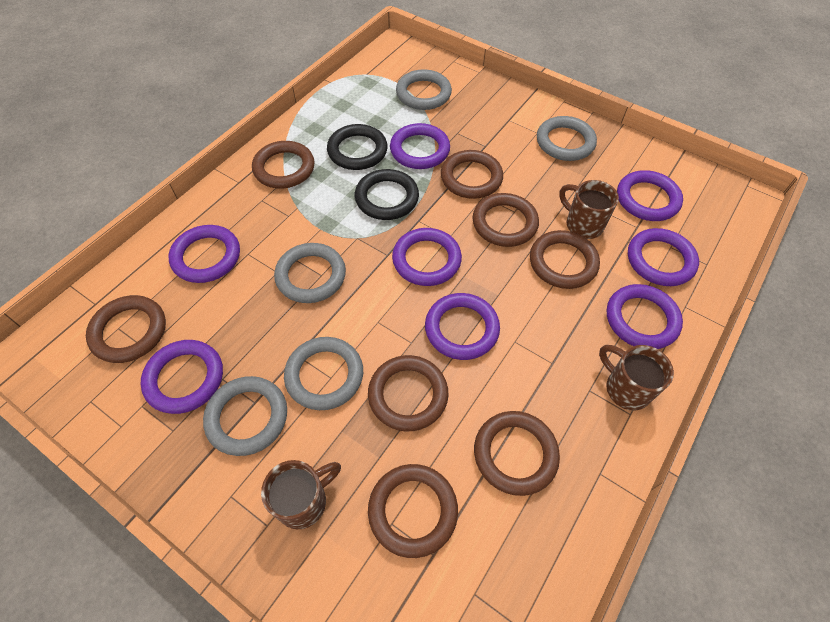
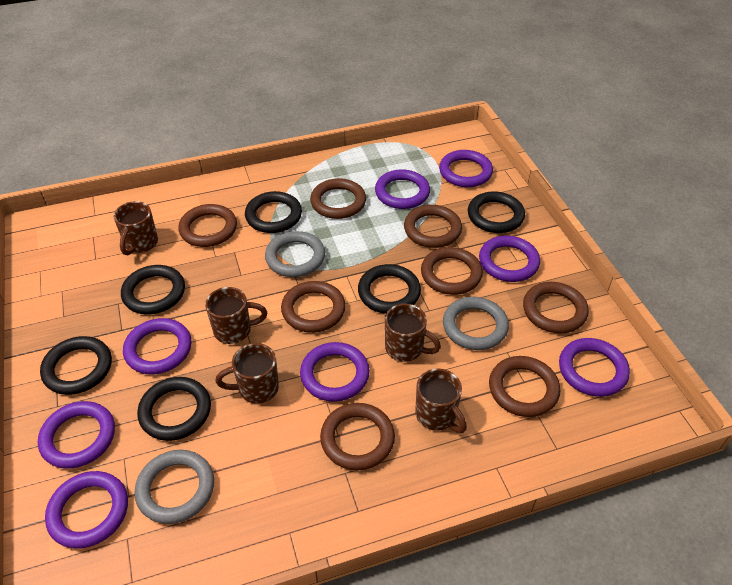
black ring: [327,124,388,170] [355,169,419,220] = 2 -> [40,336,112,395] [121,265,185,315] [137,377,211,441] [245,191,302,233] [358,264,421,314] [468,191,525,233] = 6
brown mug: [261,460,341,529] [559,180,619,239] [599,345,674,411] = 3 -> [113,201,158,255] [205,287,267,344] [216,343,279,404] [385,304,441,362] [415,368,467,433] = 5
grey ring: [203,376,287,456] [274,243,346,303] [284,337,363,410] [396,69,452,110] [537,116,597,161] = 5 -> [135,450,214,524] [265,231,325,277] [443,297,509,350] = 3

